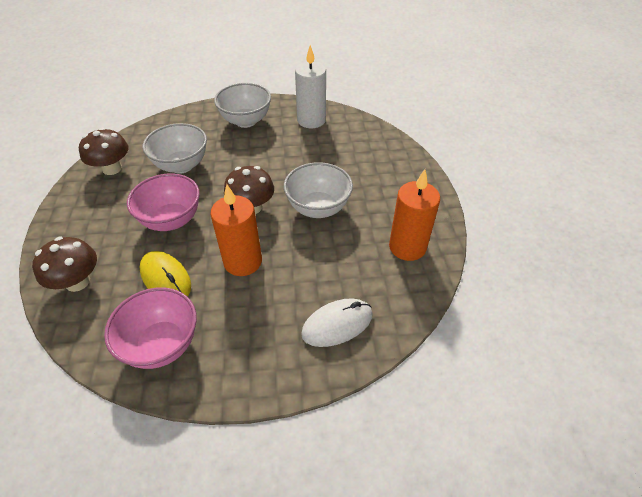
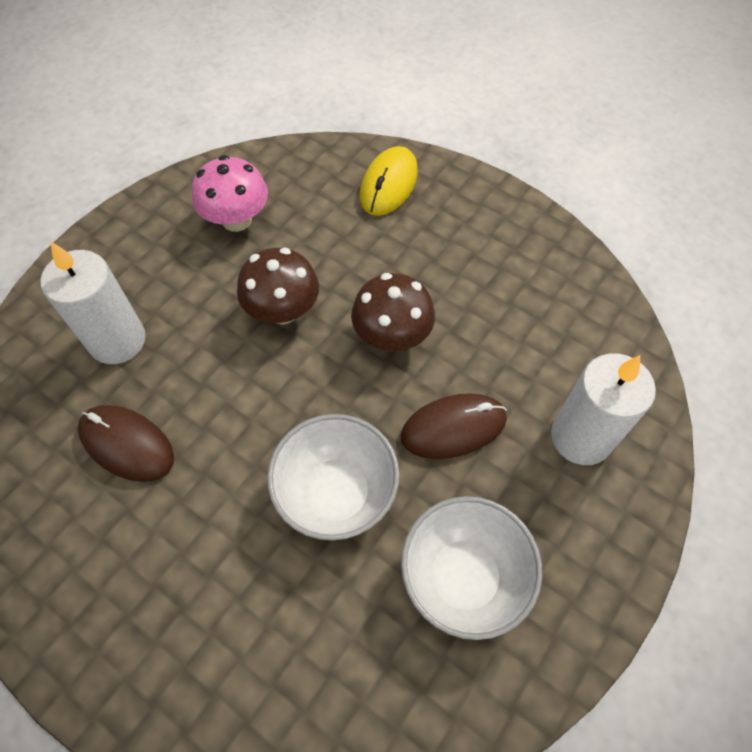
brown mouse: none = 0 -> [78,405,174,482] [401,393,507,459] = 2
brown mushroom: [32,237,97,292] [79,128,129,175] [224,166,274,214] = 3 -> [237,248,319,324] [351,273,435,351] = 2
orange candle: [210,184,262,276] [389,169,440,261] = 2 -> none = 0
pink bowl: [104,287,197,369] [127,173,200,231] = 2 -> none = 0
pink mushroom: none = 0 -> [192,155,268,232] = 1
white bowl: [142,123,207,174] [214,83,271,128] [284,162,353,218] = 3 -> [267,414,399,541] [401,496,542,640] = 2
white candle: [295,45,326,128] = 1 -> [40,241,146,364] [551,354,656,465] = 2
white mouse: [301,298,373,347] = 1 -> none = 0

